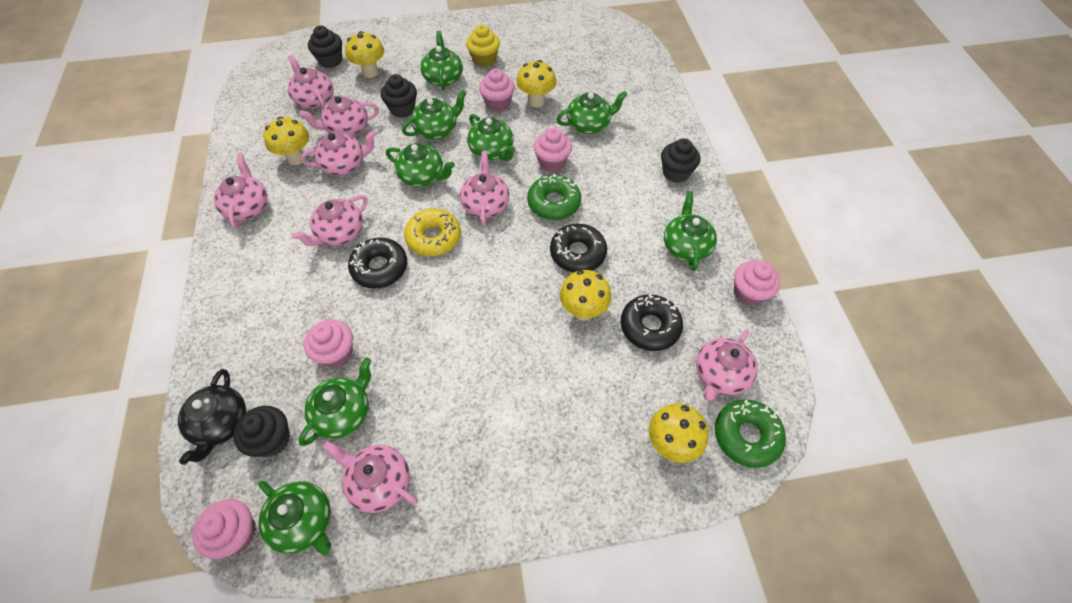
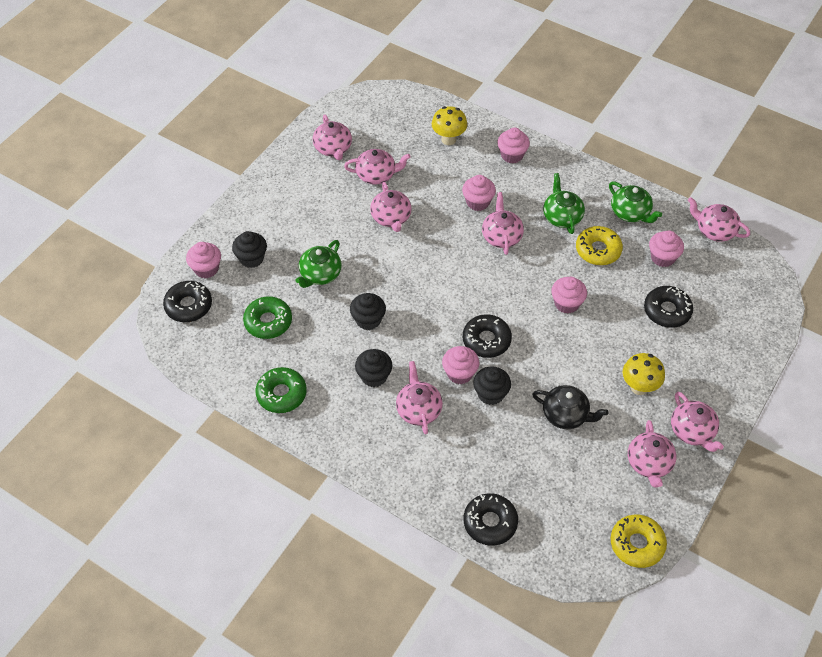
black donut: [348,238,407,288] [550,224,607,273] [621,294,683,351] = 3 -> [163,281,212,322] [463,314,512,358] [464,493,518,546] [644,286,693,328] = 4
green teapot: [258,481,331,556] [298,358,371,446] [386,143,455,187] [402,90,467,140] [420,31,463,91] [467,114,515,161] [556,91,628,134] [664,191,717,271] = 8 -> [296,240,342,288] [543,173,585,234] [609,181,662,223] = 3
pink cupcake: [192,499,256,559] [304,320,353,368] [479,68,515,112] [534,128,572,172] [734,261,780,306] = 5 -> [186,242,221,278] [442,346,479,384] [462,175,496,211] [497,128,530,163] [551,277,587,314] [649,230,684,267] = 6
yellow cupcake: [466,25,500,67] = 1 -> none = 0
yellow donut: [404,209,461,257] = 1 -> [576,226,623,265] [611,514,667,568] = 2
yellow mushroom: [264,117,309,165] [345,31,384,78] [516,60,556,107] [560,270,611,321] [649,403,709,463] = 5 -> [432,106,467,145] [622,353,665,395] = 2

